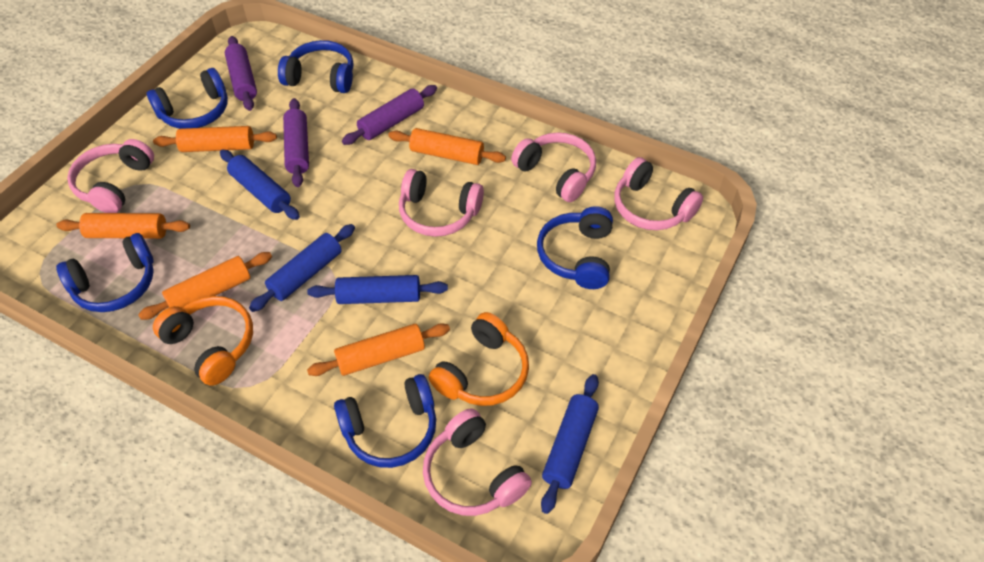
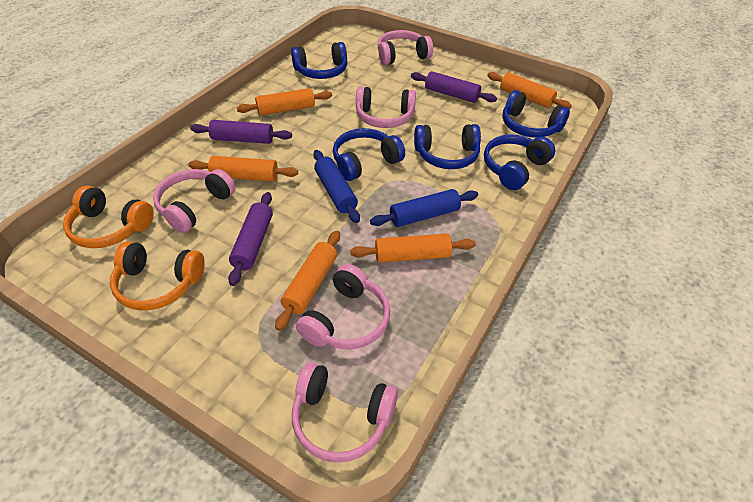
blue rolling pin: [220,150,300,220] [249,224,355,312] [307,275,448,304] [541,374,599,514] = 4 -> [313,150,360,223] [370,189,478,227] = 2

